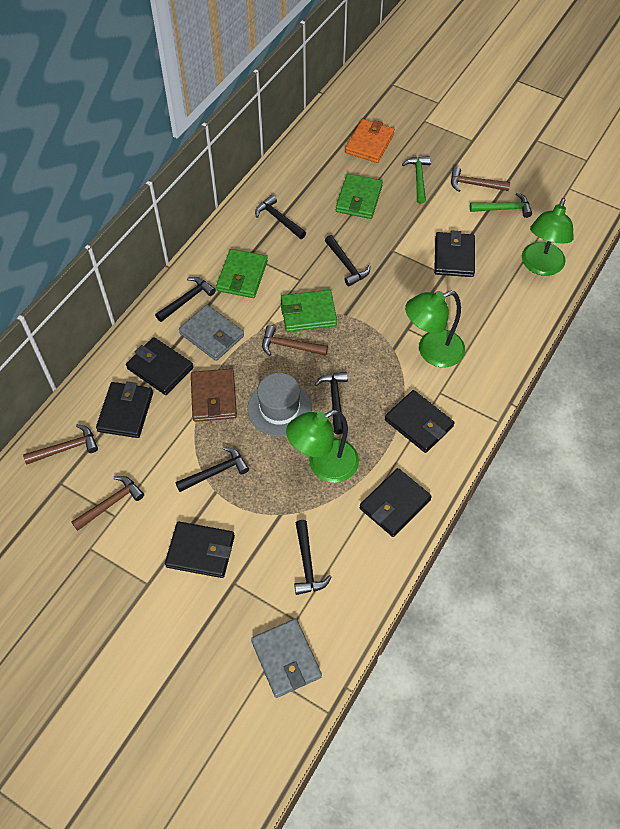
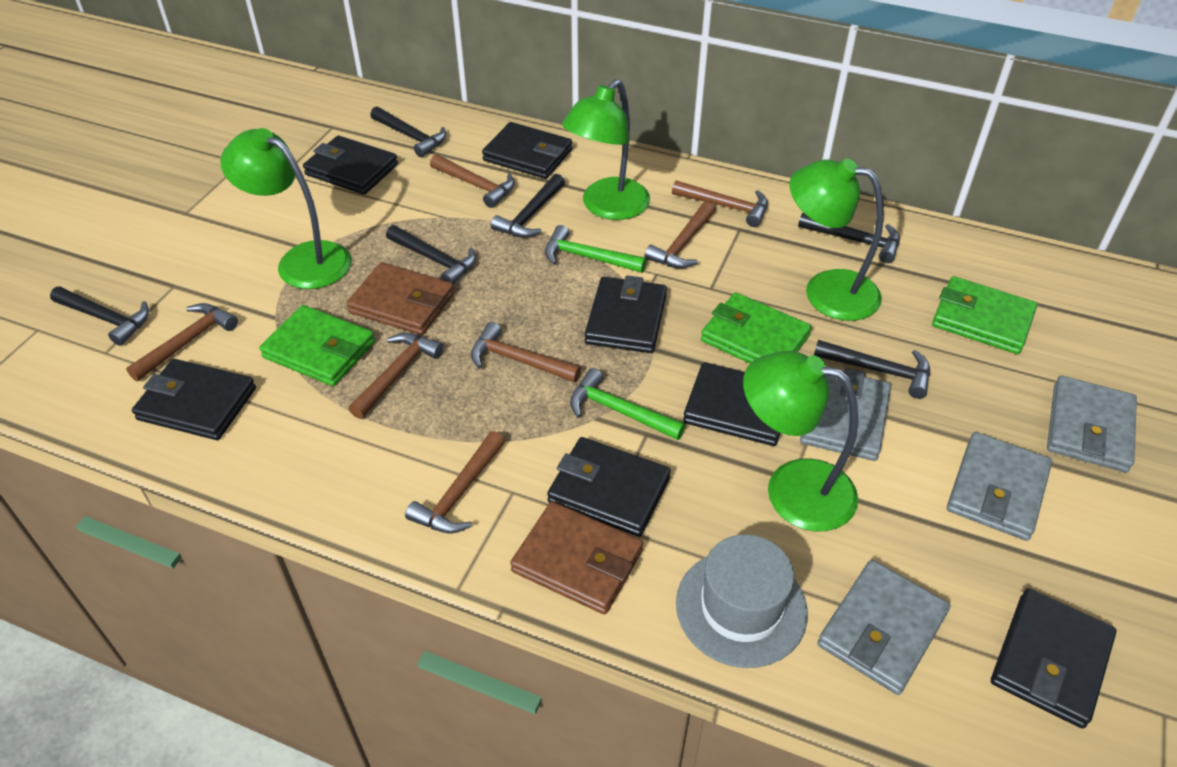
black wallet: [96,382,153,438] [126,337,193,395] [165,521,235,578] [360,468,432,537] [385,390,454,453] [434,230,475,277] = 6 -> [132,359,256,440] [303,136,398,195] [482,122,572,179] [547,437,671,536] [585,275,667,353] [683,362,780,446] [991,588,1117,729] = 7
brown hammer: [23,424,98,464] [71,476,144,531] [262,325,328,356] [451,167,510,192] = 4 -> [126,303,238,381] [349,333,444,419] [405,431,505,534] [430,154,514,208] [471,322,581,382] [645,201,715,268] [672,180,768,227] = 7
brown wallet: [191,369,237,422] = 1 -> [346,262,454,335] [510,502,643,614] = 2
green lamp: [286,410,359,483] [405,291,465,367] [522,198,574,276] = 3 -> [220,128,351,289] [562,79,650,220] [743,351,859,531] [789,159,884,321] = 4
grey wallet: [179,305,244,361] [251,619,322,698] = 2 -> [800,368,891,461] [818,560,950,695] [947,432,1052,541] [1047,375,1137,473] = 4
orange wallet: [345,119,395,163] = 1 -> none = 0

